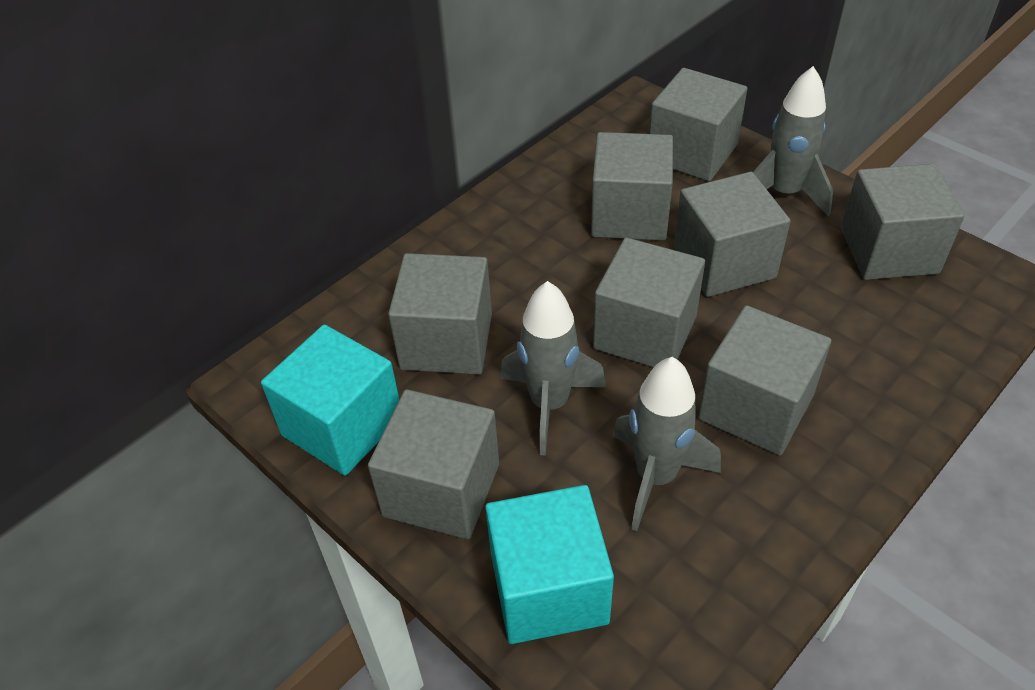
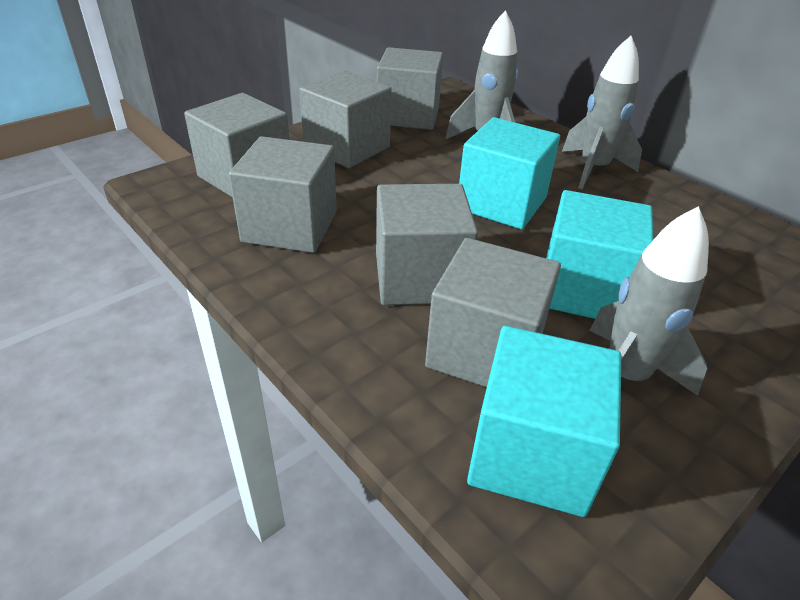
grey cube: [368,389,499,539] [388,253,492,375] [591,132,673,241] [593,237,705,367] [649,68,747,181] [674,172,791,297] [698,305,831,455] [841,164,965,280] = 8 -> [184,93,289,197] [229,136,337,253] [299,71,392,168] [376,184,478,305] [377,47,443,130] [425,238,561,387] = 6
turquoise cube: [261,324,399,476] [485,485,614,644] = 2 -> [459,117,560,229] [467,326,621,517] [546,190,653,319] = 3

